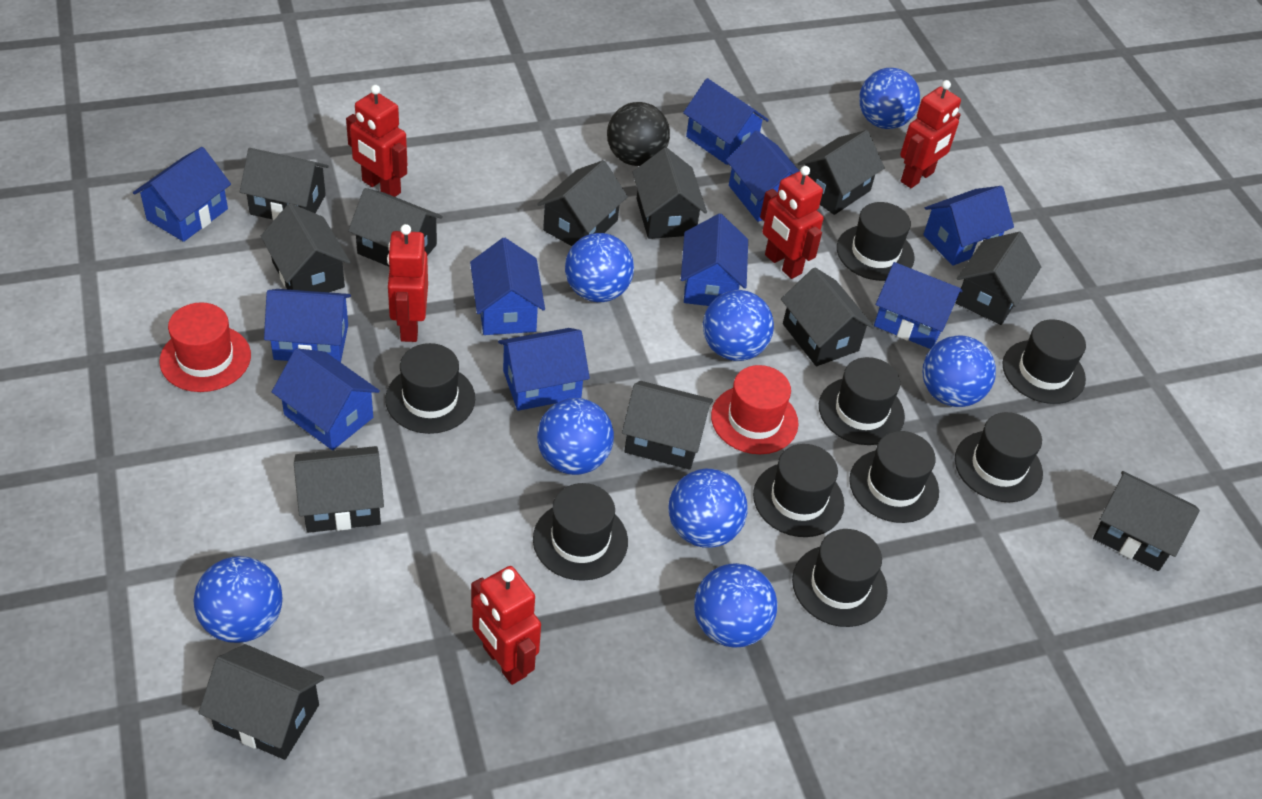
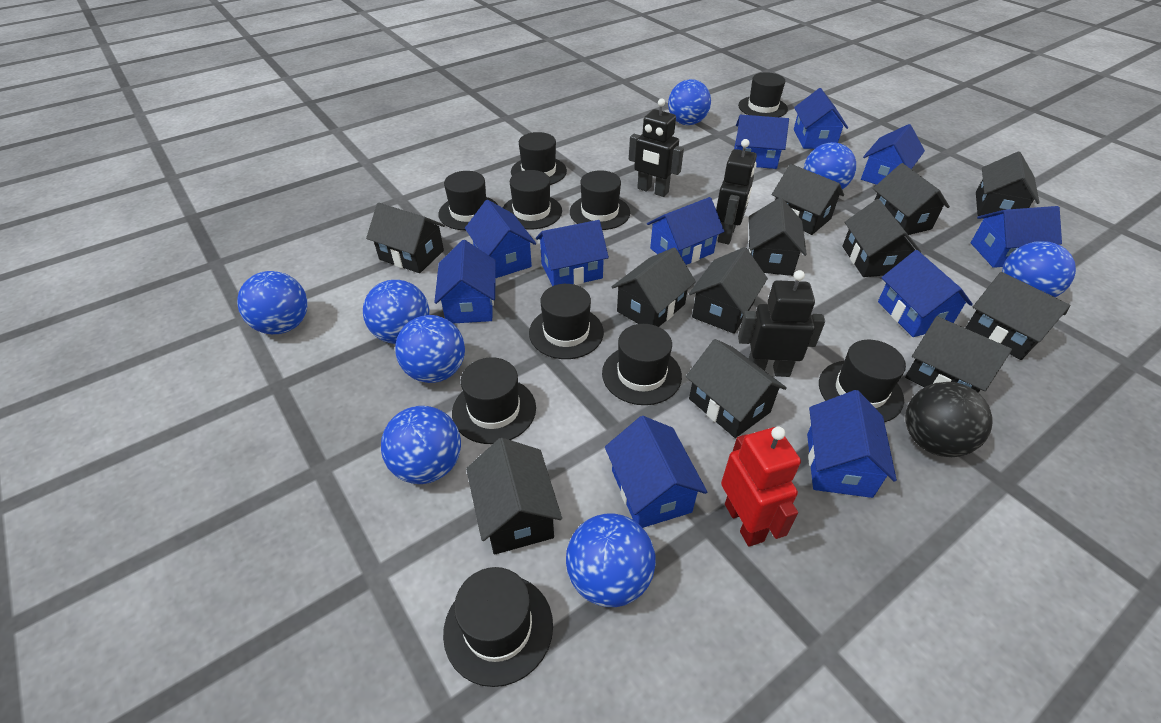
black hat: [385,343,475,434] [533,483,628,581] [753,444,844,537] [792,529,888,627] [819,357,905,445] [837,202,915,281] [849,431,939,523] [955,412,1043,502] [1002,320,1086,404] = 9 -> [438,171,498,230] [443,567,553,687] [452,357,536,444] [503,170,562,230] [511,132,567,185] [529,284,604,359] [570,170,630,230] [602,324,682,405] [738,72,788,117] [819,340,906,422] = 10
black robot: none = 0 -> [629,98,684,197] [716,139,757,244] [738,270,825,377] = 3
blue house: [133,147,231,242] [264,289,351,362] [272,348,380,450] [470,238,545,335] [498,328,590,411] [681,213,748,306] [683,78,769,165] [726,130,799,222] [874,262,962,349] [923,186,1014,266] = 10 -> [434,240,496,323] [465,200,536,278] [536,220,609,286] [605,416,707,528] [647,197,724,265] [734,115,789,169] [794,88,848,149] [807,390,897,498] [861,124,925,185] [878,250,973,337] [971,206,1062,268] = 11
red hat: [159,302,251,392] [711,365,798,454] = 2 -> none = 0
red robot: [346,85,407,197] [387,224,428,342] [471,566,541,685] [760,166,823,279] [900,80,961,188] = 5 -> [721,427,801,547] = 1

